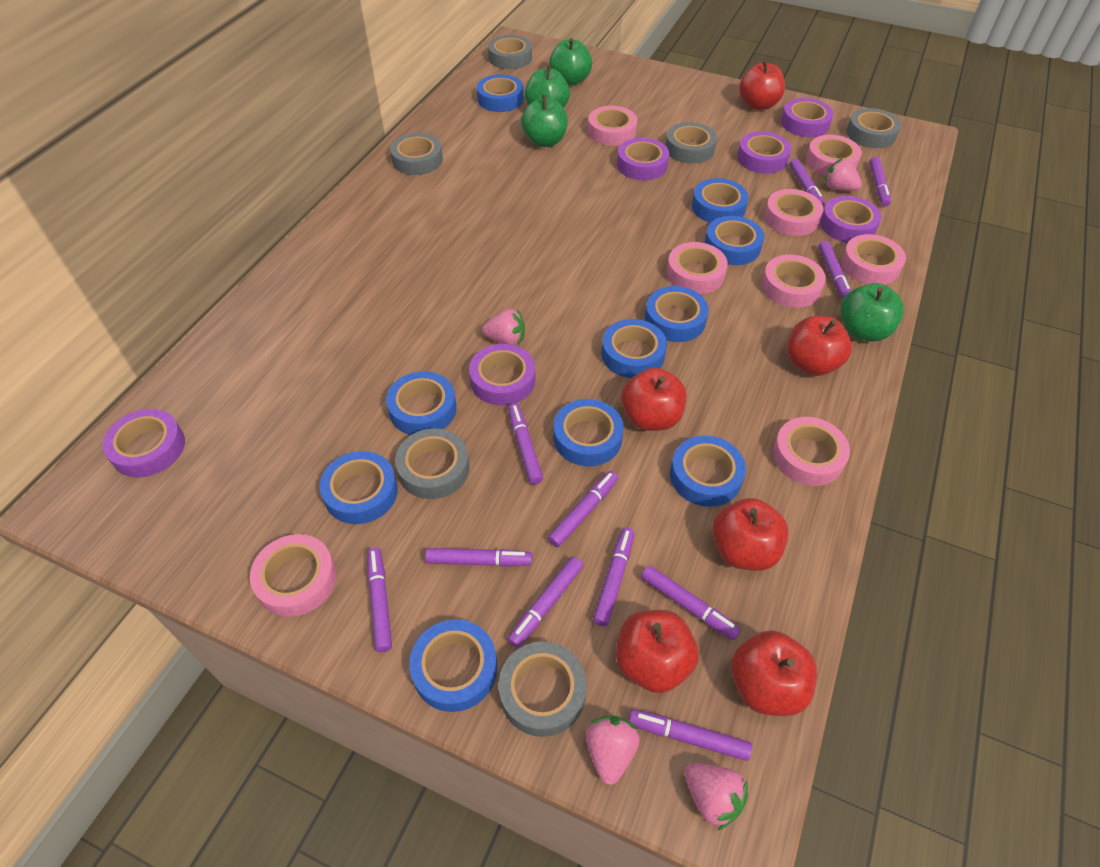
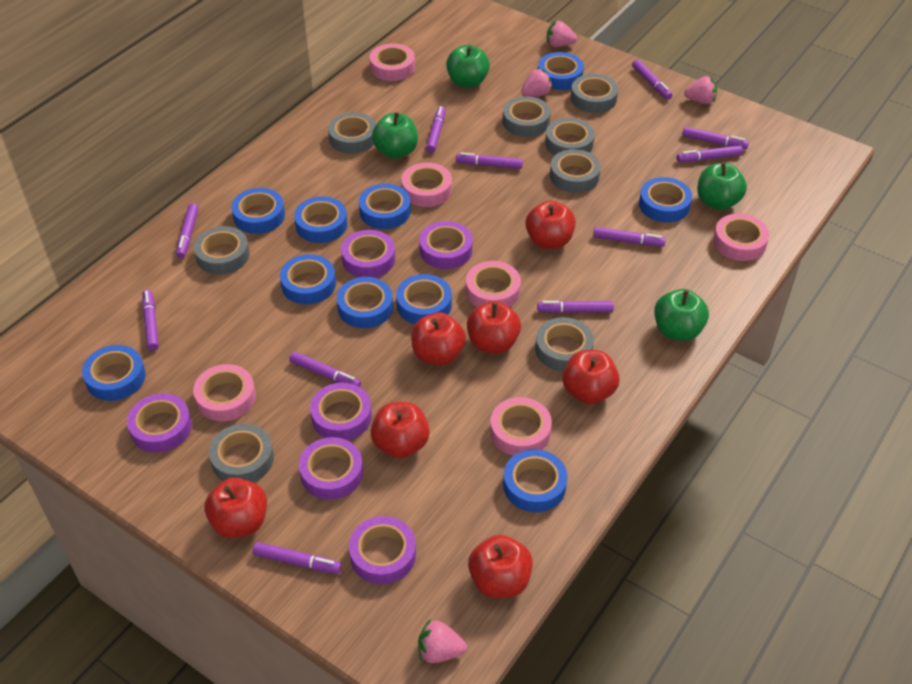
grey tape: [390,133,443,175] [395,428,469,499] [488,35,532,69] [499,641,587,737] [665,122,717,164] [846,108,901,148] = 6 -> [194,226,250,275] [209,424,274,482] [328,112,376,154] [503,96,550,137] [535,317,594,371] [545,118,595,156] [550,149,601,193] [571,74,618,113] = 8
pink tape: [250,534,337,617] [588,106,637,146] [666,242,728,294] [761,255,826,308] [764,189,823,236] [773,417,850,486] [806,135,862,176] [841,234,906,285] = 8 -> [193,364,256,421] [370,43,415,81] [401,163,452,207] [466,261,521,307] [490,397,552,456] [713,213,769,261] = 6
red apple: [616,610,699,693] [621,368,687,431] [712,498,789,571] [731,630,817,716] [739,60,785,110] [787,316,852,376] = 6 -> [204,478,267,538] [370,402,430,459] [411,312,466,366] [467,301,521,354] [468,535,533,598] [525,200,576,249] [562,350,620,404] = 7

